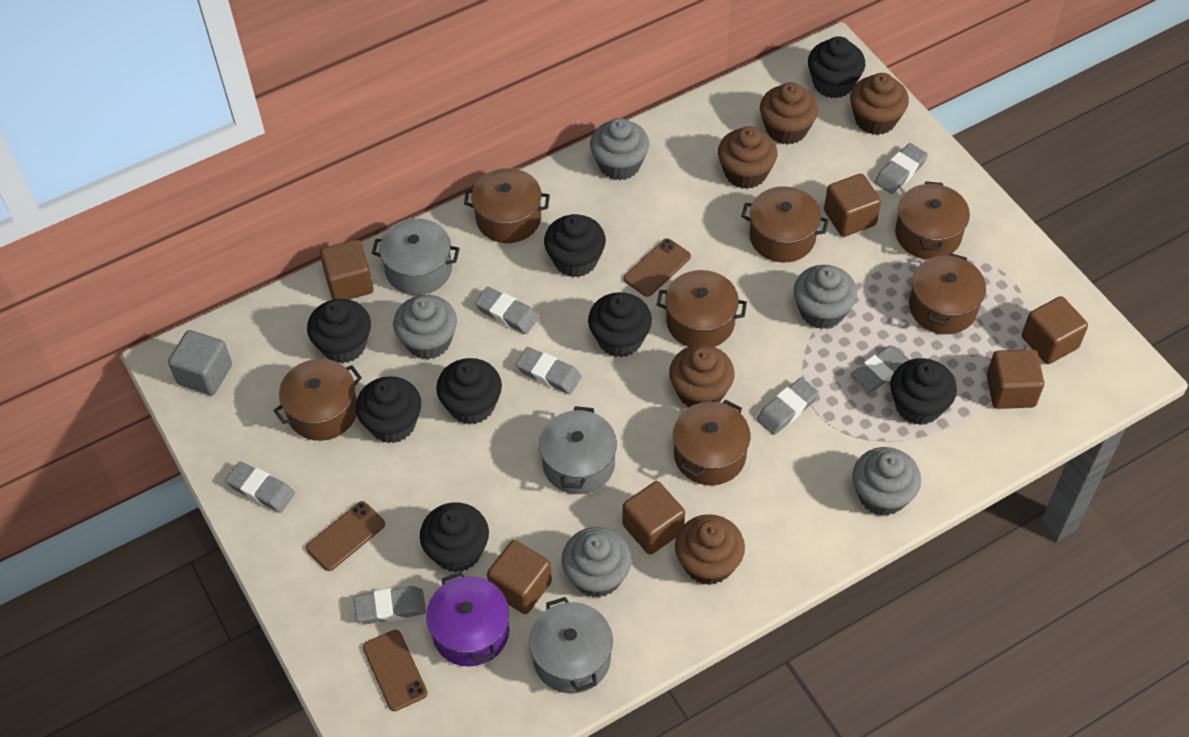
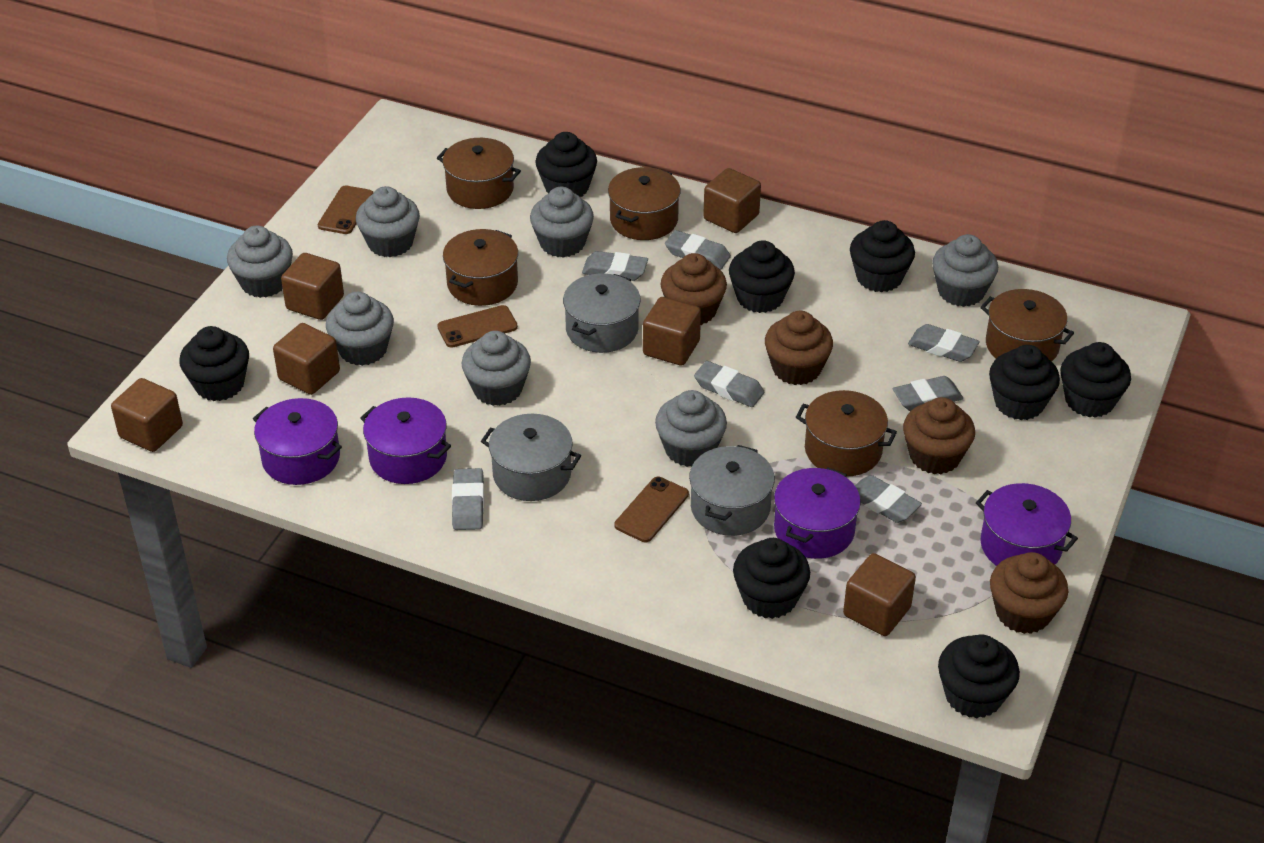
brown cupcake: [669,344,735,407] [675,514,745,585] [718,126,778,189] [760,82,818,145] [850,73,909,135] = 5 -> [660,253,727,325] [765,311,833,385] [903,397,975,474] [990,552,1068,634] = 4
brown pot: [273,359,362,441] [464,168,550,243] [657,270,747,347] [673,400,750,485] [741,186,829,263] [895,181,970,260] [909,253,986,334] = 7 -> [437,138,521,209] [443,229,518,306] [608,167,681,240] [796,390,897,476] [980,289,1074,361] = 5
grey cube: [168,330,232,395] = 1 -> none = 0
grey cupcake: [393,295,457,360] [562,527,632,598] [590,118,649,181] [794,265,857,329] [852,447,921,516] = 5 -> [227,226,293,298] [326,292,394,366] [356,186,420,257] [461,331,531,406] [530,187,594,258] [655,390,727,467] [932,234,998,307] = 7
purple pot: [426,572,509,667] = 1 -> [253,398,342,485] [360,397,451,484] [774,468,861,559] [976,483,1078,566] = 4

